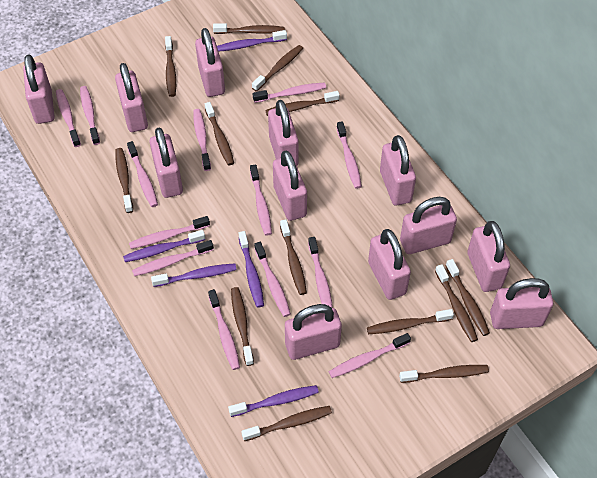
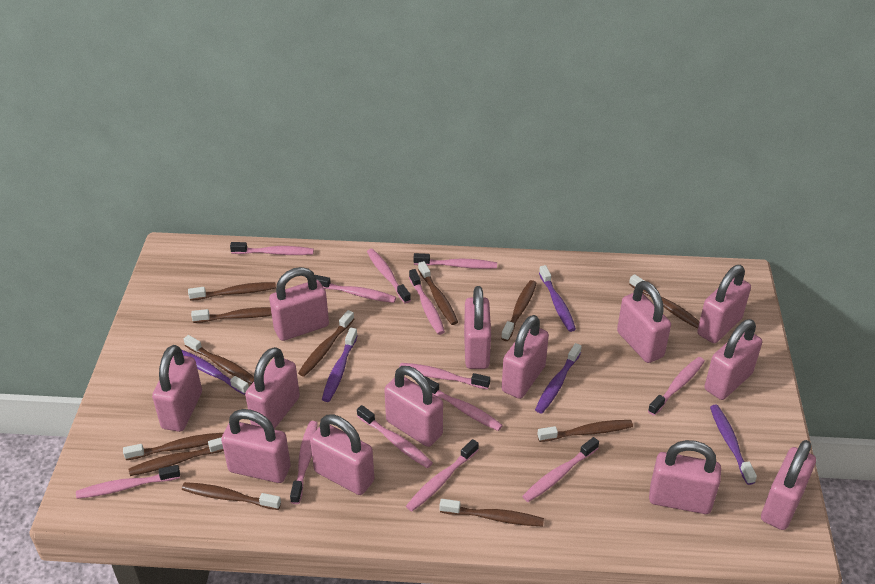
brown toothbrush: [116,148,133,213] [165,36,176,97] [205,102,234,165] [213,23,285,34] [231,287,254,366] [241,406,332,441] [252,45,303,92] [265,91,340,116] [280,219,307,295] [367,309,454,334] [399,365,489,383] [435,264,478,342] [446,259,490,336] = 13 -> [123,433,223,460] [129,437,224,476] [182,482,281,510] [184,335,254,384] [188,282,276,301] [191,307,272,323] [298,310,354,377] [418,261,458,325] [440,499,544,526] [501,280,536,341] [537,420,633,442] [629,274,700,329] = 12
pink padlock: [23,55,55,124] [115,63,148,132] [150,128,183,198] [195,28,225,97] [268,100,299,166] [273,150,307,221] [285,304,342,360] [368,229,411,300] [380,135,416,206] [400,197,457,254] [467,221,510,292] [490,278,553,329] = 12 -> [152,345,202,432] [221,409,291,483] [245,347,300,429] [269,267,329,341] [310,414,374,495] [384,366,443,447] [464,286,491,369] [502,315,549,399] [617,281,671,363] [649,440,721,514] [697,265,751,343] [705,319,762,400] [761,440,816,530] = 13

